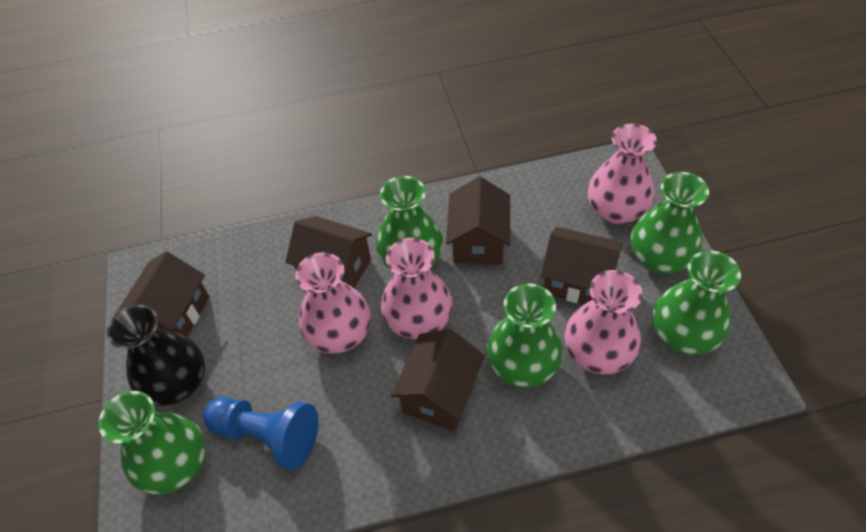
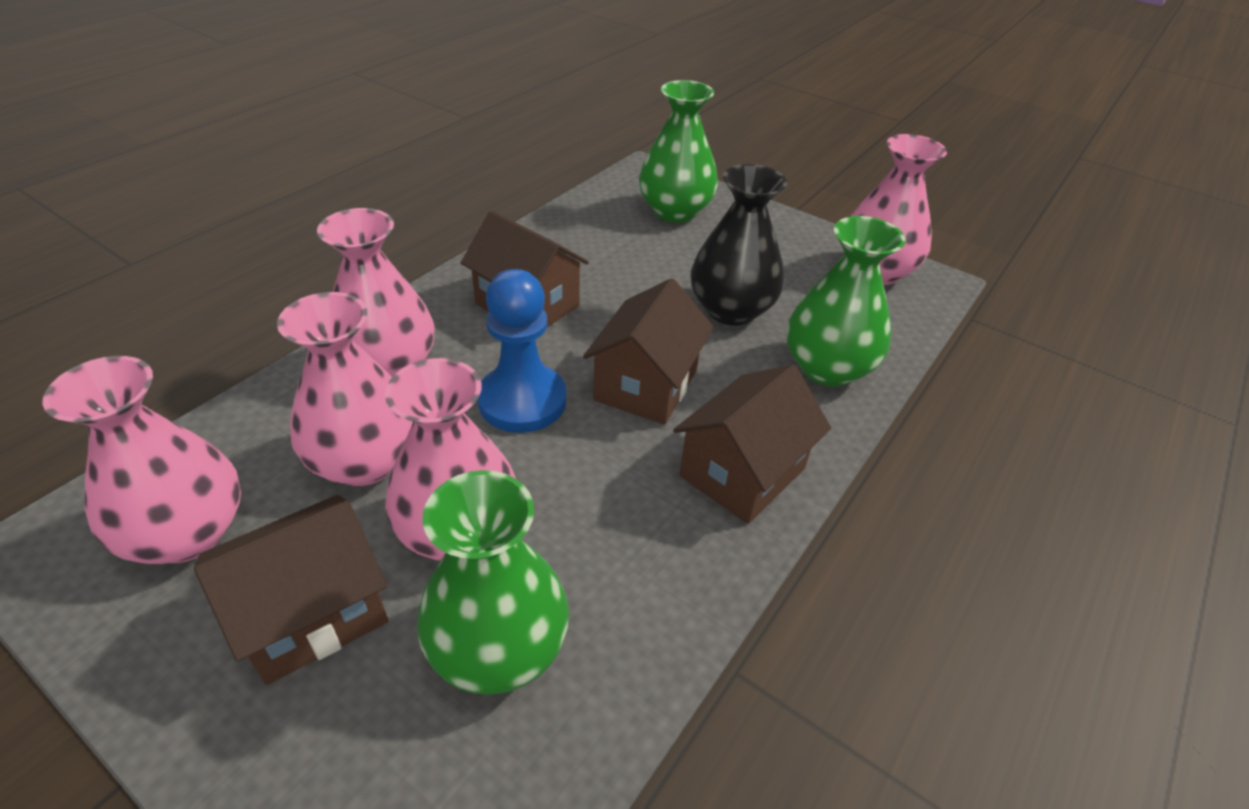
brown house: [115,251,209,337] [285,216,372,288] [391,329,485,431] [446,176,510,264] [540,227,622,304] = 5 -> [194,495,388,685] [461,211,589,328] [583,278,714,425] [673,365,831,524] = 4
green vase: [98,391,206,494] [376,176,443,269] [487,283,563,388] [631,172,709,274] [653,250,741,355] = 5 -> [417,470,569,695] [639,80,718,223] [787,216,905,387] = 3
pink vase: [295,252,371,354] [381,238,452,339] [564,270,642,374] [588,123,657,224] = 4 -> [43,356,241,564] [277,292,413,486] [317,208,434,377] [385,358,516,561] [843,134,947,285] = 5

